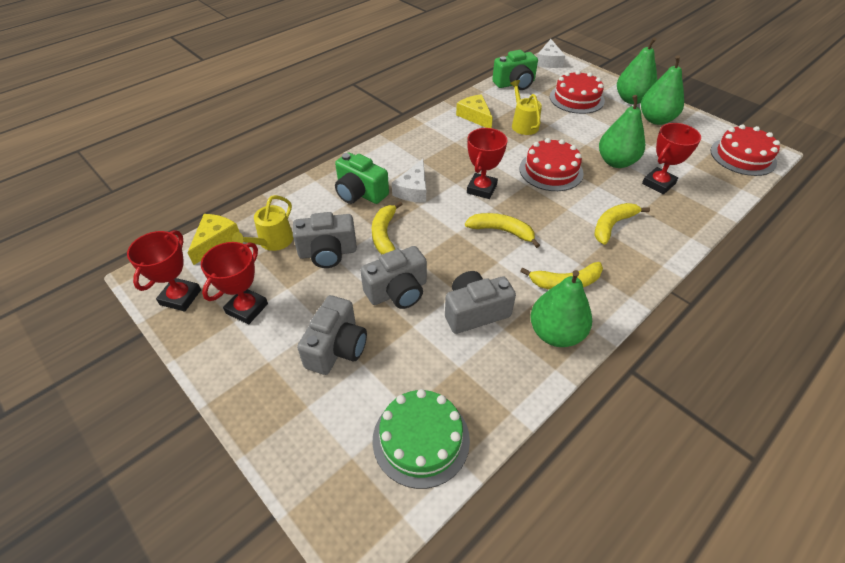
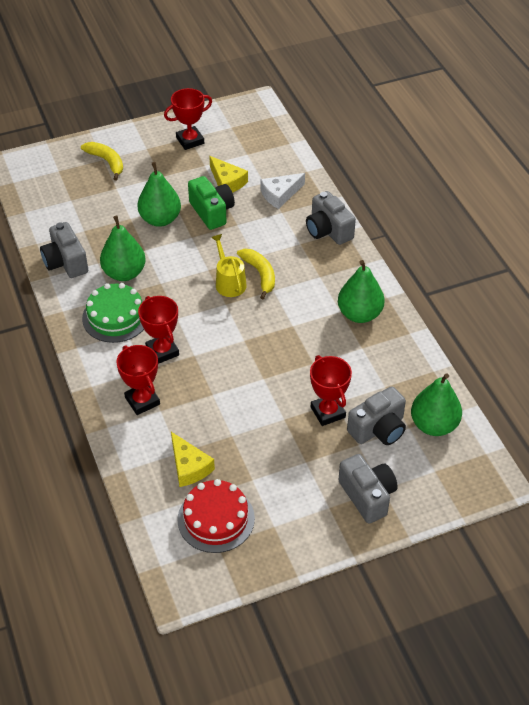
green camera: [335,152,389,204] [492,50,538,90] = 2 -> [188,176,235,230] = 1
red cake: [519,138,584,191] [550,70,605,114] [711,124,780,176] = 3 -> [178,479,255,553] = 1
white cheese: [392,159,426,202] [537,39,565,68] = 2 -> [261,173,305,209] = 1
yellow banana: [372,201,403,255] [465,213,540,248] [520,262,603,290] [594,203,650,245] = 4 -> [81,142,123,180] [237,249,275,299] = 2
yellow watering can: [232,195,293,251] [510,80,542,135] = 2 -> [211,234,247,297] = 1

